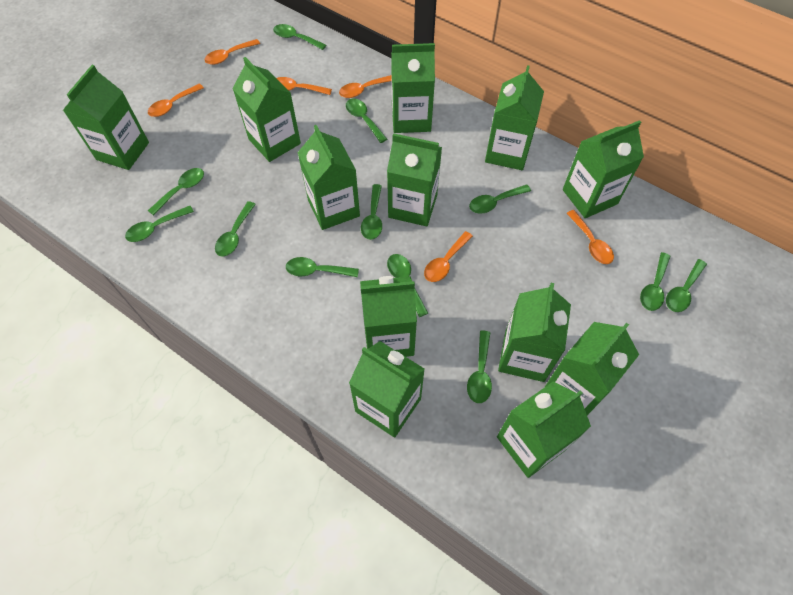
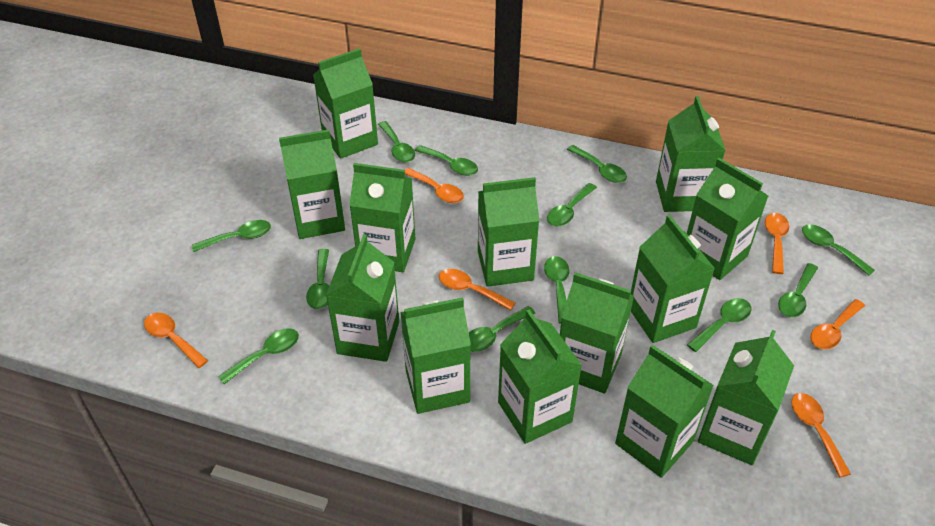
green carton: [63,65,149,170] [233,57,301,162] [298,125,360,230] [349,341,425,438] [360,276,417,357] [387,133,442,226] [391,43,435,133] [485,65,544,170] [497,381,591,478] [498,283,571,382] [545,322,639,415] [563,120,644,218] = 12 -> [279,129,345,239] [313,48,378,159] [326,234,399,362] [349,163,415,272] [400,297,471,414] [478,177,539,287] [498,310,582,444] [560,272,634,393] [615,345,714,478] [631,215,715,343] [656,96,726,212] [687,158,768,280] [698,330,794,465] = 13

